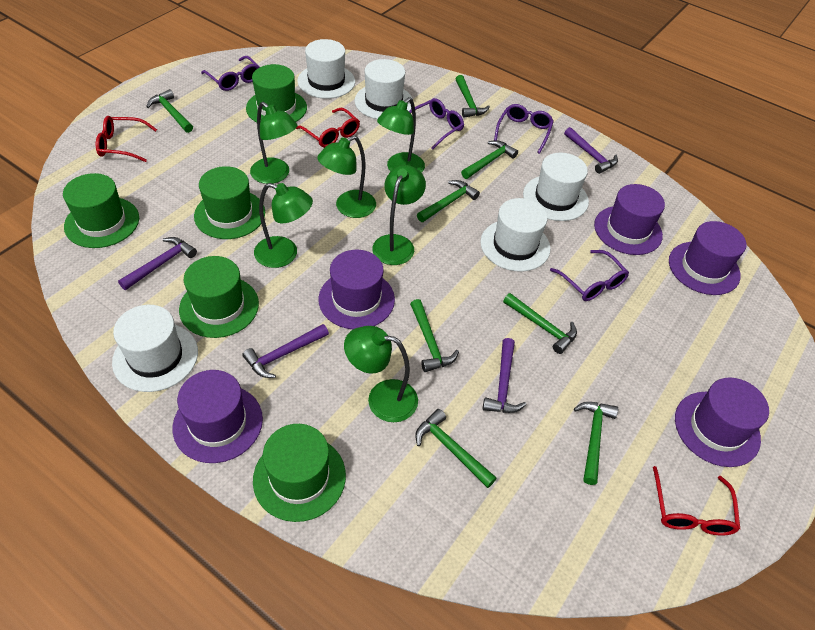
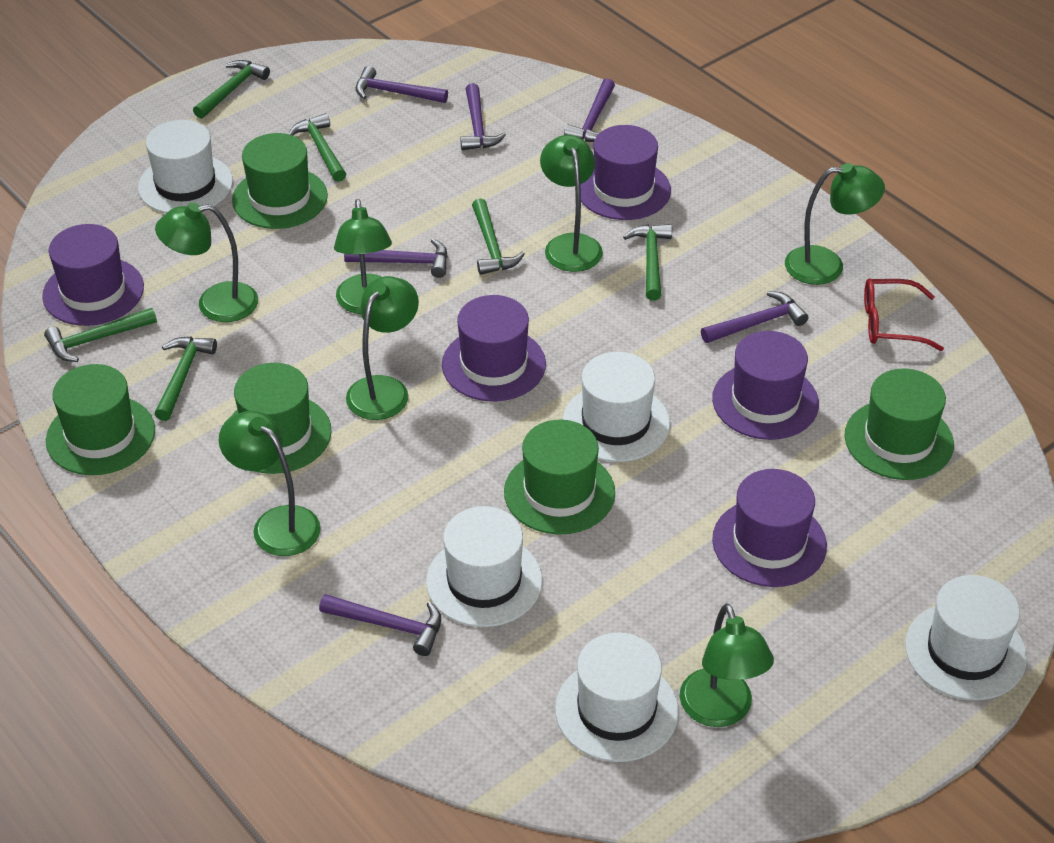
green hammer: [146,89,193,133] [410,299,459,372] [415,409,497,488] [417,180,480,222] [456,75,490,118] [461,140,518,179] [503,293,577,354] [574,402,618,485] = 8 -> [44,308,157,362] [155,337,217,421] [193,60,270,119] [289,113,346,182] [472,198,525,275] [623,224,672,301] = 6
green lamp: [250,102,298,184] [254,183,313,268] [317,135,376,218] [344,326,418,422] [372,165,426,265] [377,97,425,173] = 6 -> [155,203,258,322] [219,411,321,556] [334,199,392,314] [346,276,419,420] [540,135,603,272] [680,603,774,727] [785,163,885,285] = 7
purple glasses: [201,56,260,91] [409,98,464,150] [494,104,554,154] [550,250,629,301] = 4 -> none = 0
purple hammer: [118,237,197,290] [242,324,329,378] [483,338,526,413] [564,127,618,174] = 4 -> [319,594,441,656] [344,239,448,278] [356,66,448,103] [460,83,506,150] [564,78,615,142] [701,291,808,343] = 6
red glasses: [96,116,157,162] [296,108,360,148] [653,466,740,535] = 3 -> [864,278,944,351] = 1

